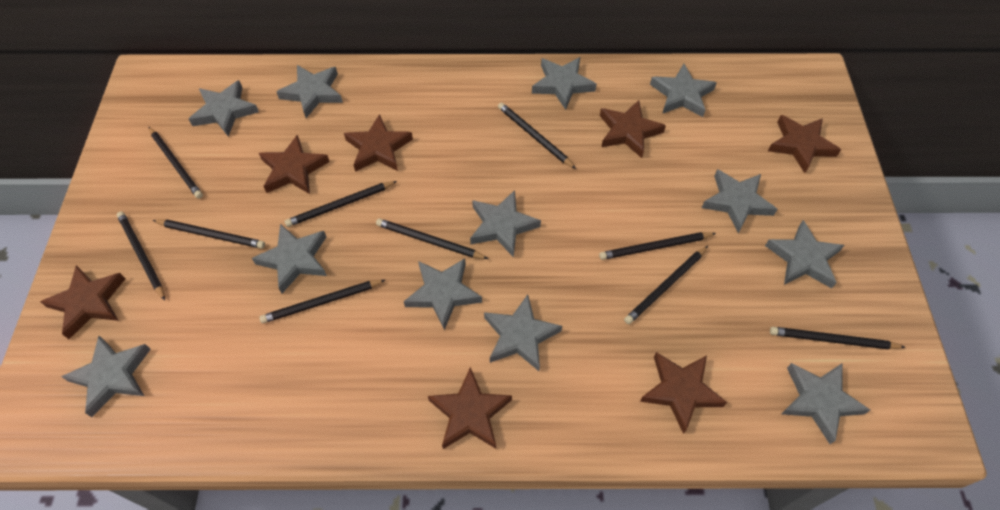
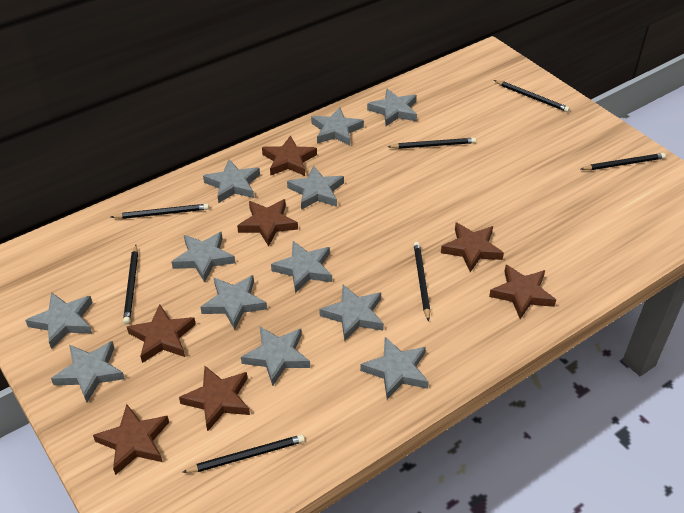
black pencil: [117,211,165,301] [149,127,203,199] [153,220,265,249] [259,280,385,323] [285,181,397,227] [376,218,488,259] [498,102,576,169] [599,232,716,260] [624,246,708,324] [770,327,906,349] = 10 -> [111,204,209,219] [123,245,138,324] [182,434,305,473] [388,138,476,149] [414,242,430,321] [494,80,570,112] [581,153,666,170] = 7

